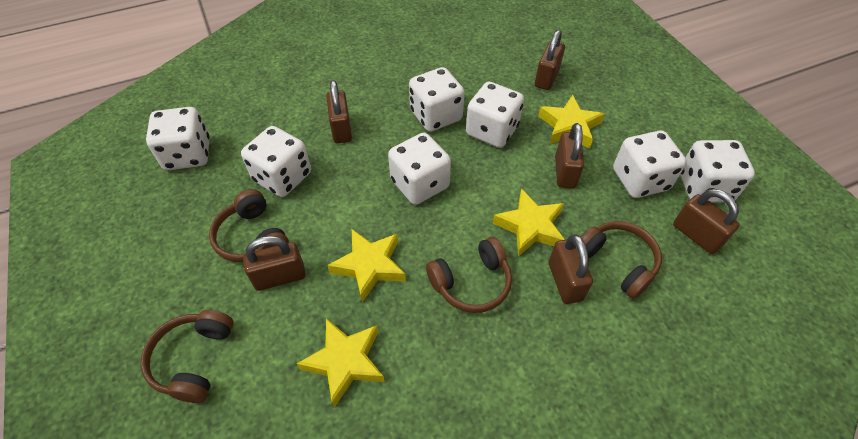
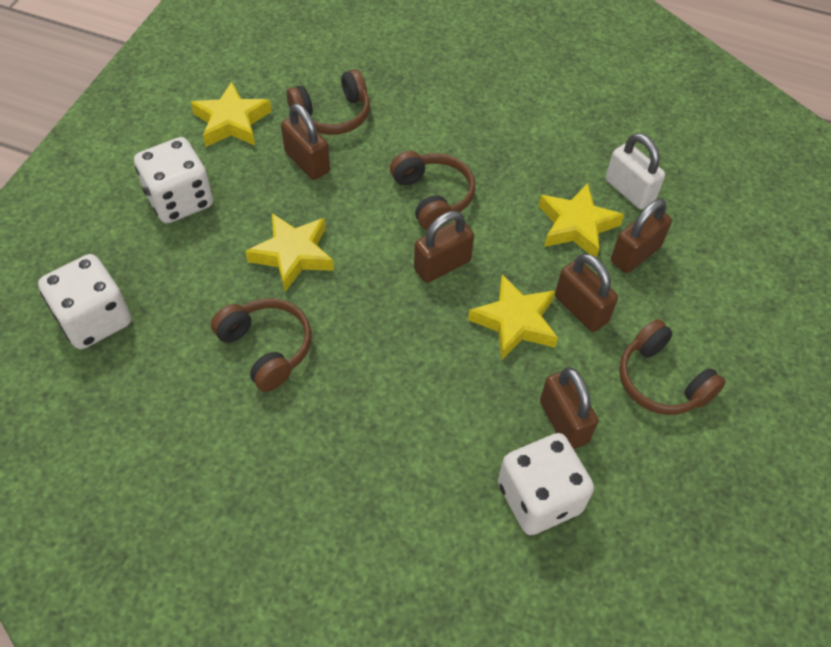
brown padlock: [243,236,306,291] [326,80,352,143] [535,30,565,90] [549,234,593,304] [555,123,584,188] [673,189,740,254] = 6 -> [281,103,330,180] [414,211,474,283] [540,367,598,449] [555,253,618,332] [611,199,672,273] = 5
white dice: [146,107,209,170] [241,126,311,197] [388,133,451,205] [409,67,465,132] [466,82,524,148] [613,130,687,198] [680,140,755,203] = 7 -> [38,254,131,349] [134,137,213,223] [498,433,594,535] = 3
white padlock: none = 0 -> [606,133,665,210] = 1

